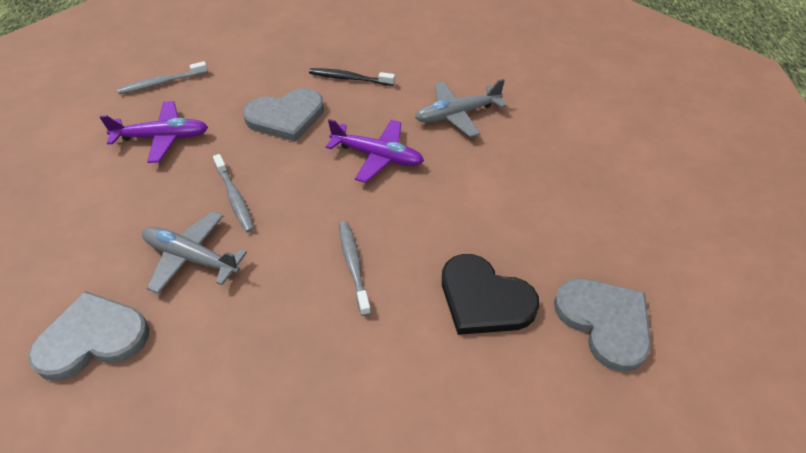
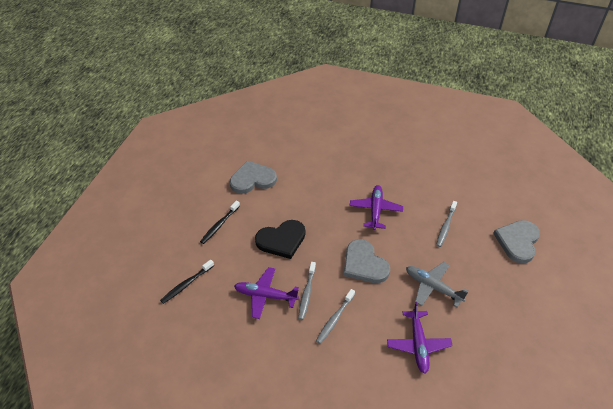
black toothbrush: [309,68,395,86] = 1 -> [160,260,214,304] [200,201,240,244] = 2
grey plane: [142,211,247,294] [415,79,507,137] = 2 -> [406,262,468,307] = 1
purple plane: [100,101,208,163] [326,119,424,183] = 2 -> [234,267,299,319] [349,185,403,230] [387,302,453,374] = 3

